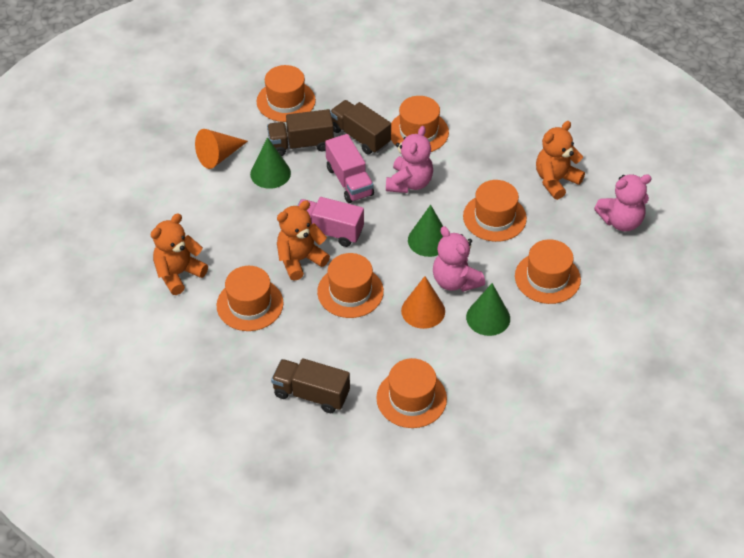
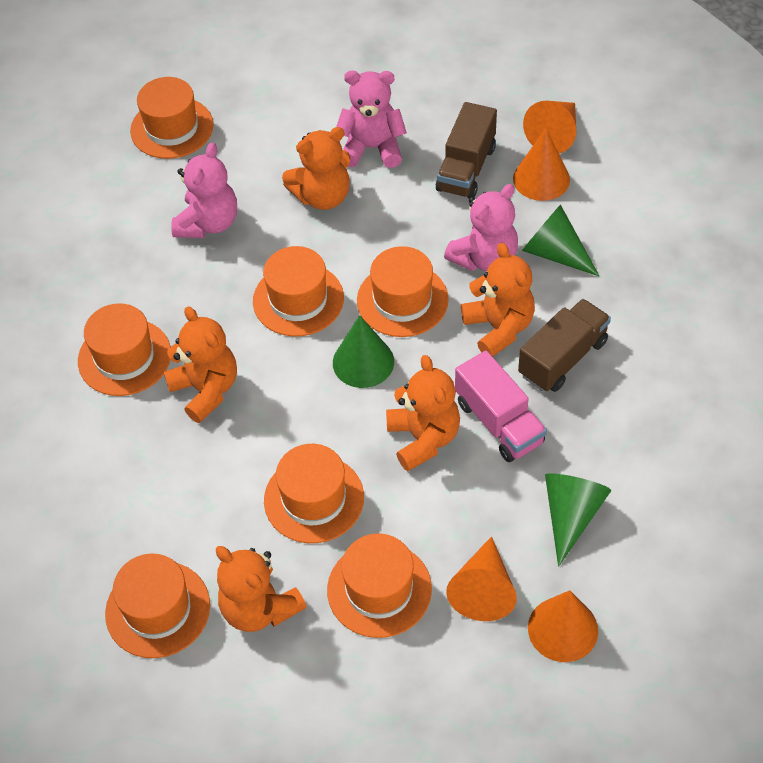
brown truck: [267,109,334,156] [271,358,350,413] [330,100,391,155] = 3 -> [436,102,497,198] [518,299,611,392] = 2
orange cone: [195,129,248,169] [401,276,445,329] = 2 -> [446,536,517,621] [513,128,570,201] [523,101,576,154] [528,590,598,662] = 4
orange teddy bear: [151,213,208,295] [277,200,330,281] [536,121,585,200] = 3 -> [164,306,237,423] [216,546,307,632] [282,127,350,210] [386,355,460,471] [461,243,535,357] = 5
pink truck: [298,197,364,247] [325,134,374,203] = 2 -> [455,351,547,462] = 1

